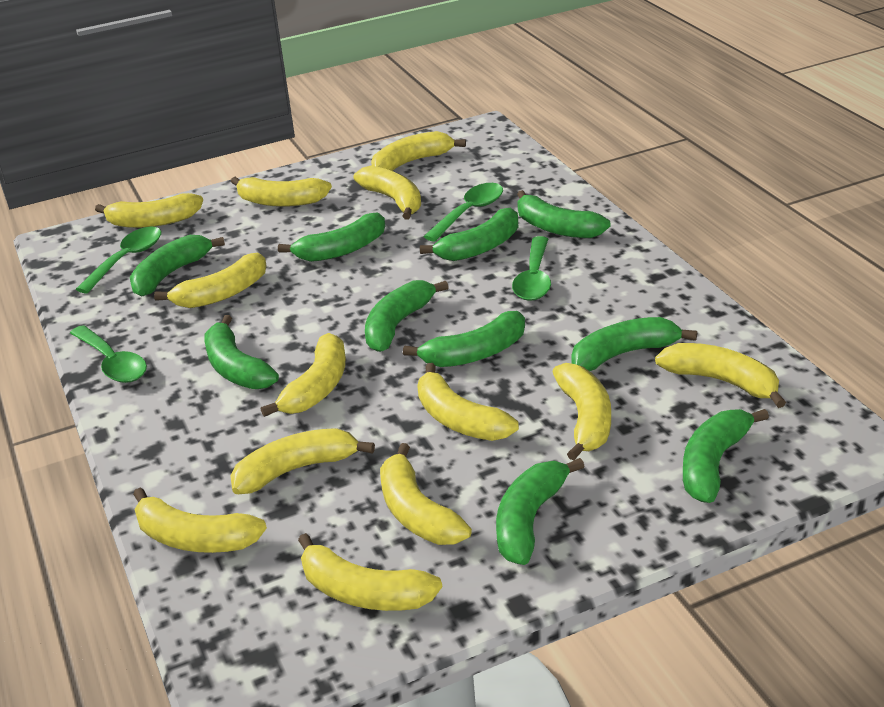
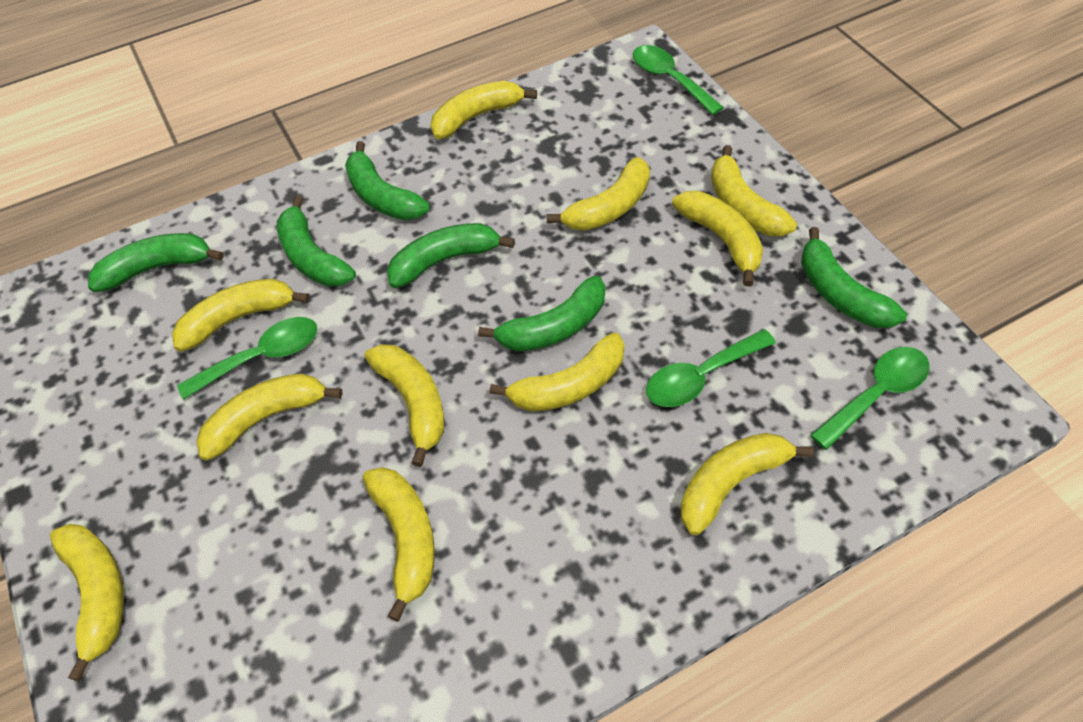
green banana: [130,235,225,297] [204,315,279,389] [278,212,385,262] [365,280,449,352] [403,311,525,367] [420,207,518,261] [496,458,585,565] [517,190,611,238] [572,317,697,371] [683,409,769,503] = 10 -> [88,233,224,292] [277,196,356,287] [345,141,430,220] [387,223,515,288] [478,276,606,352] [801,227,907,328] = 6
yellow banana: [95,193,203,228] [133,487,267,553] [154,253,266,308] [231,177,332,207] [231,428,375,494] [261,333,346,417] [298,533,442,611] [354,166,421,219] [371,131,466,171] [380,443,472,545] [417,363,519,441] [553,363,611,460] [655,343,786,408] = 13 -> [50,524,124,681] [172,279,310,352] [196,373,343,461] [362,467,435,622] [365,344,444,467] [431,81,537,139] [490,332,625,412] [546,157,650,231] [672,191,763,287] [680,433,814,535] [711,145,797,236] = 11

